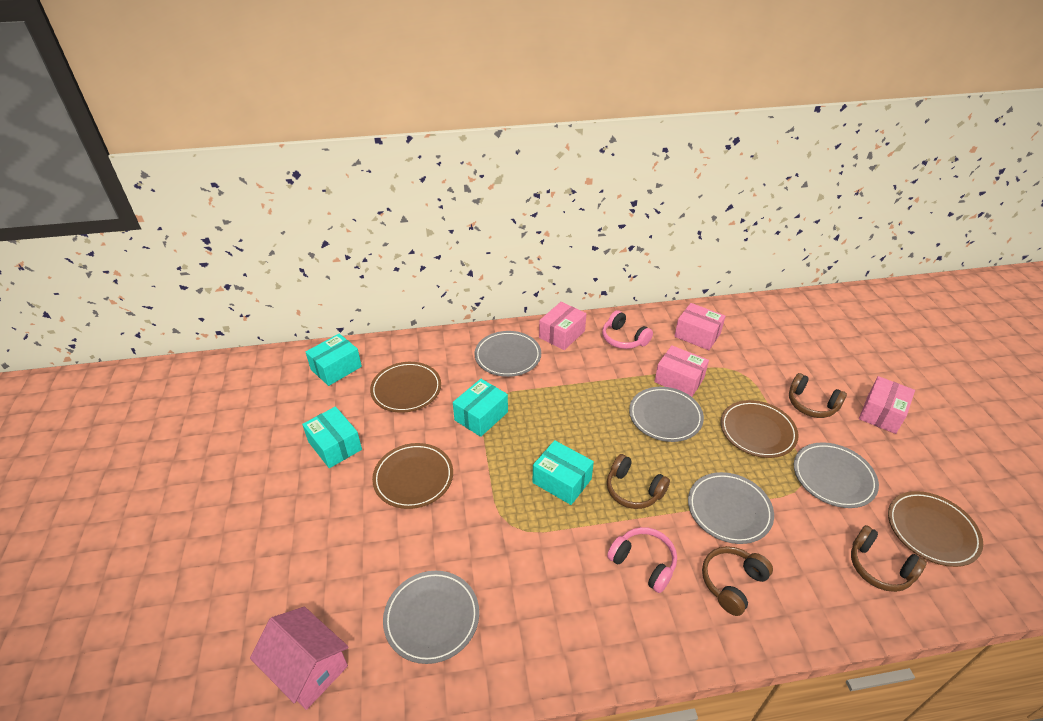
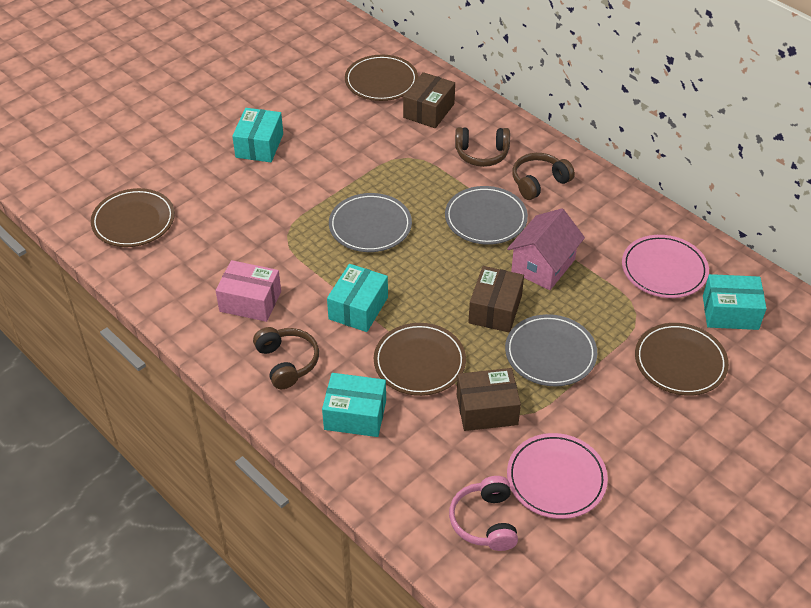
brown box: none = 0 -> [403,72,455,128] [457,368,521,431] [468,266,524,333] = 3
brown headphones: [607,454,670,509] [702,546,773,616] [789,373,847,418] [851,525,927,592] = 4 -> [253,327,319,389] [455,127,510,167] [512,153,575,200] = 3
grey plate: [383,571,479,664] [475,331,541,377] [629,387,704,442] [688,472,774,544] [794,442,879,508] = 5 -> [329,193,412,252] [445,186,528,245] [505,314,597,386] = 3
pink box: [539,302,587,350] [654,345,709,397] [674,303,726,350] [859,376,915,434] = 4 -> [216,260,281,322] = 1
pink headphones: [602,310,653,349] [607,527,677,593] = 2 -> [449,476,518,551] = 1
pink plate: none = 0 -> [507,433,608,519] [622,235,709,298] = 2

